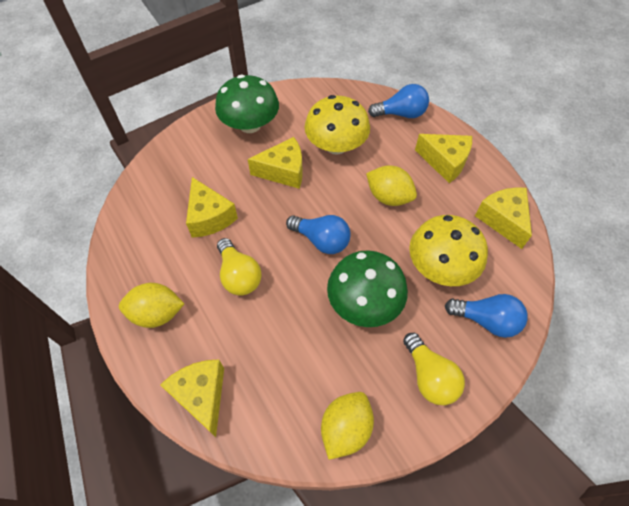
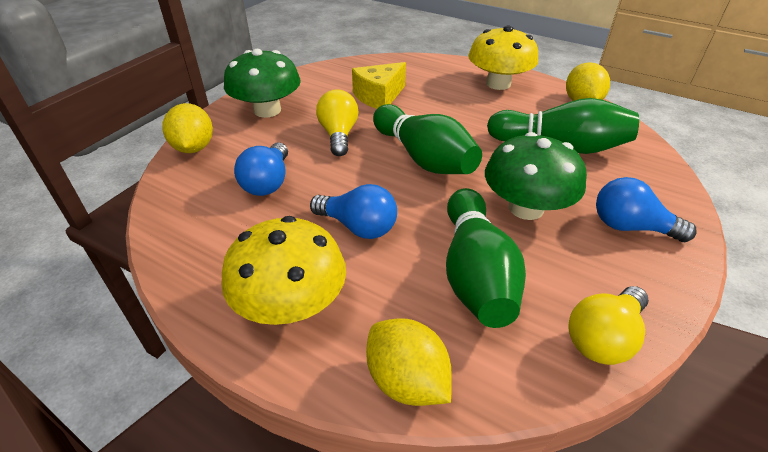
green bowling pin: none = 0 -> [373,104,482,174] [446,188,526,328] [487,98,639,154] = 3
yellow cheese: [160,359,224,437] [186,177,238,238] [248,137,303,189] [415,134,472,183] [475,187,532,249] = 5 -> [352,62,406,109] = 1

